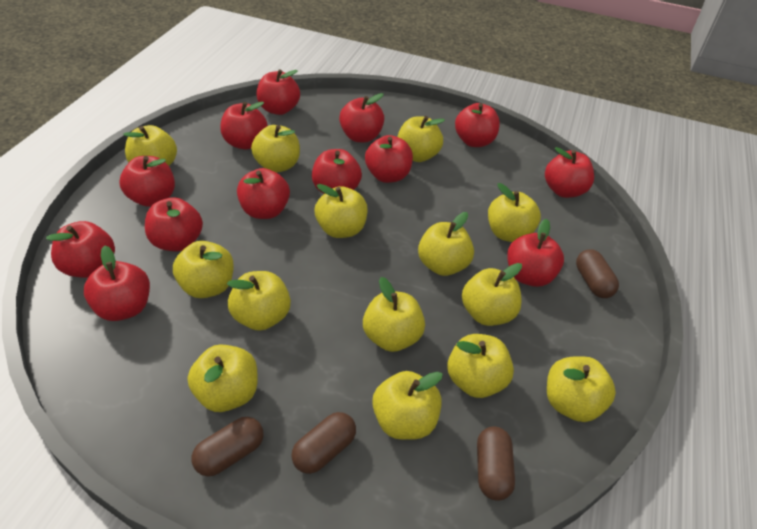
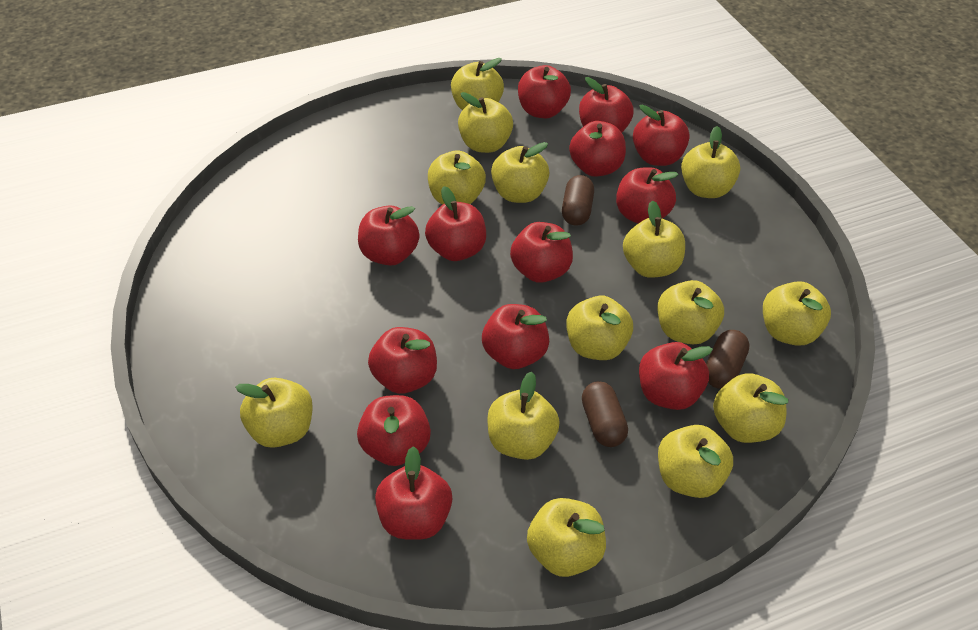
brown capsule: [191,417,264,476] [291,412,356,474] [477,427,515,501] [576,249,619,298] = 4 -> [562,175,594,226] [582,381,628,447] [706,330,749,389] = 3

